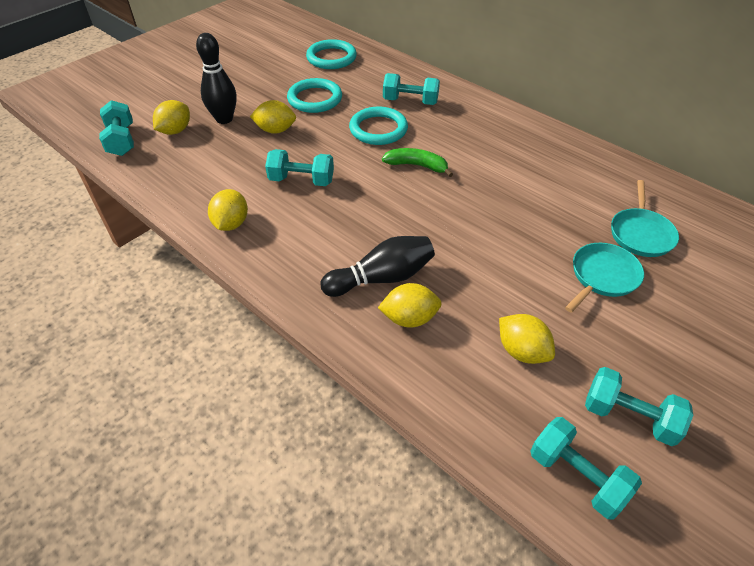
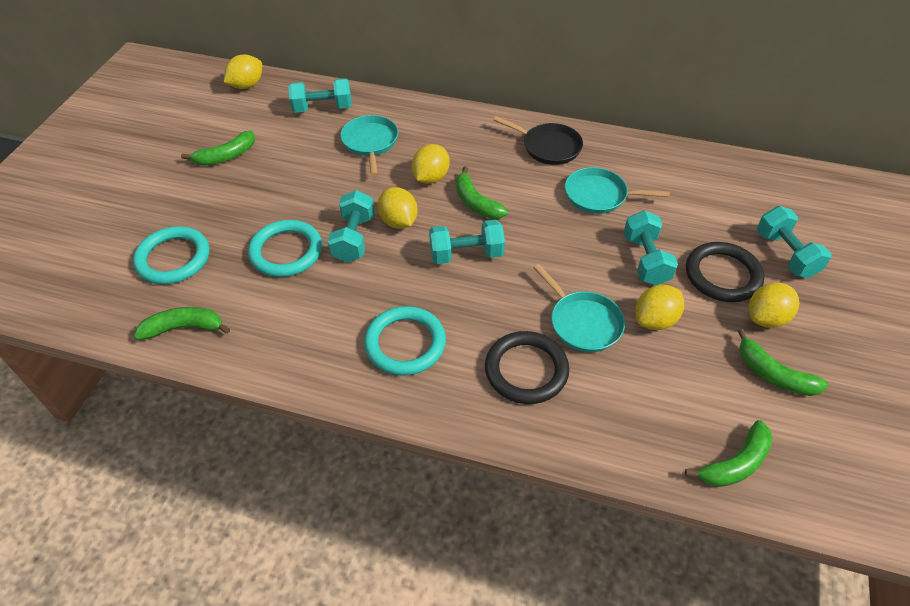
black bowling pin: [196,33,237,124] [320,236,435,297] = 2 -> none = 0
black pan: none = 0 -> [493,116,583,165] = 1
black ring: none = 0 -> [485,331,569,404] [686,242,765,302] = 2
green banana: [382,148,453,177] = 1 -> [134,307,230,340] [181,130,255,166] [456,166,508,219] [685,420,773,487] [738,329,829,396] = 5
turquoise pan: [565,243,644,313] [611,180,679,257] = 2 -> [340,115,398,176] [533,264,625,352] [565,167,670,214] = 3

